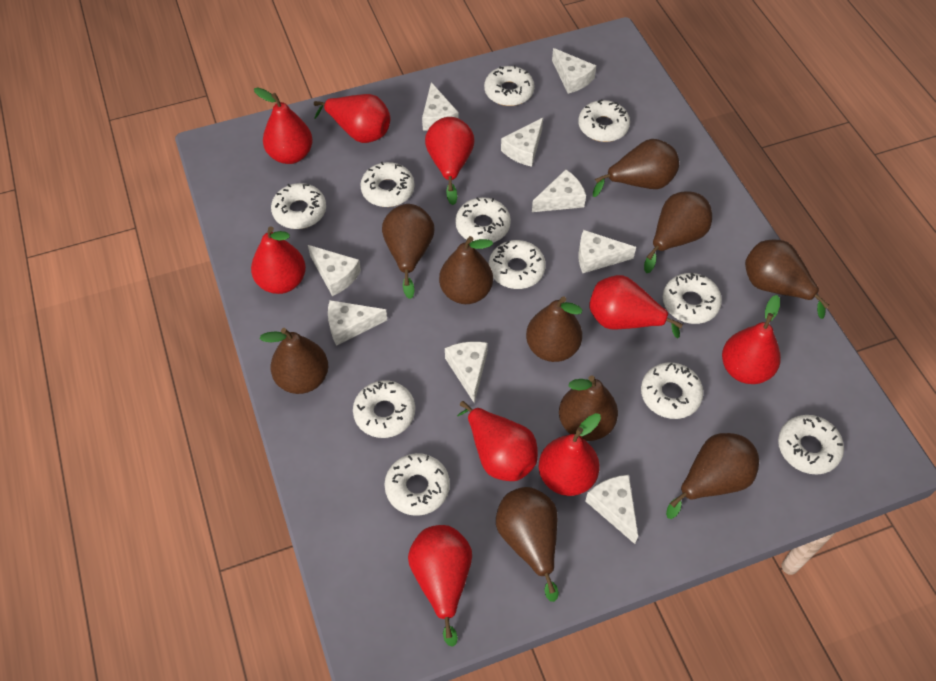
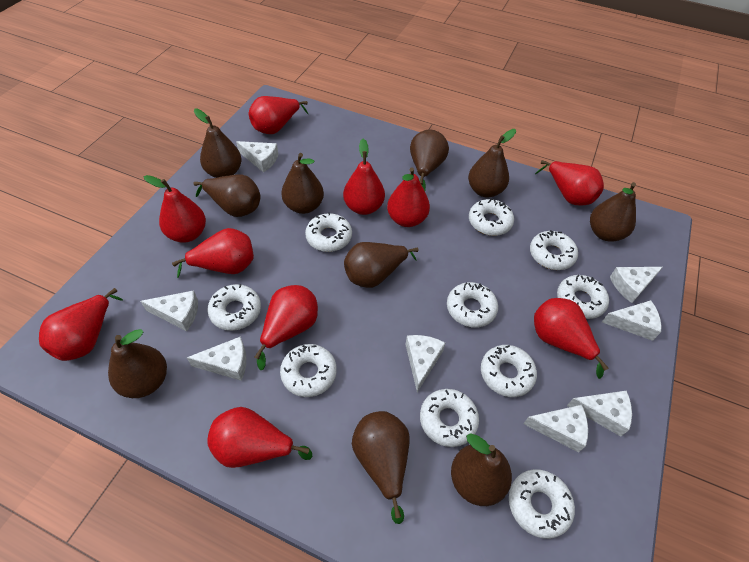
red pear: [251,226,306,294] [254,87,313,164] [314,94,391,143] [408,525,472,647] [425,117,474,205] [457,401,538,481] [539,413,601,496] [589,275,683,338] [722,295,781,384] = 9 -> [39,288,123,361] [144,175,206,242] [172,228,254,278] [207,407,313,468] [249,96,308,134] [254,285,318,370] [343,139,385,215] [387,167,430,227] [534,298,608,379] [535,160,604,206] = 10
white cheese: [308,245,361,296] [328,300,387,346] [422,82,459,131] [445,342,488,403] [501,118,543,167] [532,170,586,212] [552,48,596,94] [578,230,636,273] [585,475,638,544] = 9 -> [140,290,198,331] [187,336,247,381] [236,141,279,173] [405,335,445,392] [523,405,588,452] [567,390,632,436] [602,300,661,341] [610,267,663,303] = 8
white donut: [271,183,326,229] [353,380,415,438] [360,162,414,207] [384,453,450,516] [455,197,511,242] [484,65,535,106] [489,240,546,289] [578,99,630,142] [641,363,704,419] [663,272,722,324] [778,415,844,475] = 11 -> [207,284,261,331] [280,344,337,397] [305,212,352,252] [420,389,479,447] [447,282,498,328] [469,198,514,236] [481,345,537,397] [509,469,575,539] [530,230,578,270] [557,274,609,319] = 10

